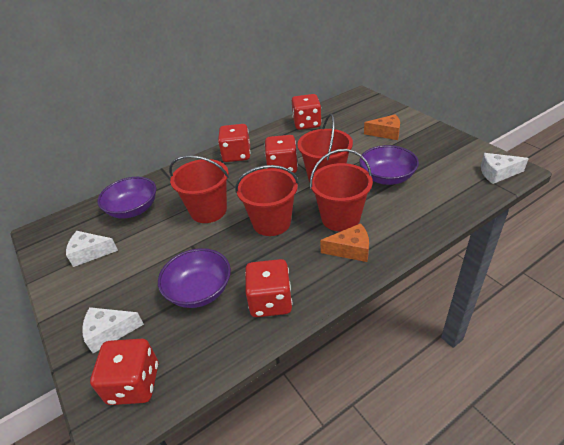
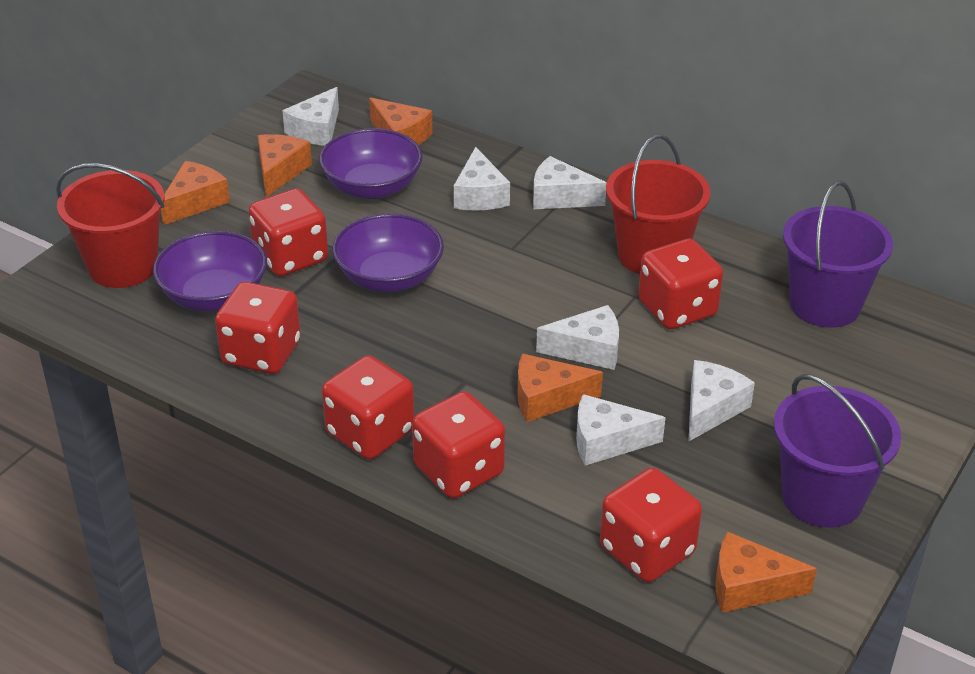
orange cheese: [320,223,369,262] [364,114,400,140] = 2 -> [161,161,230,225] [258,134,312,197] [369,97,433,145] [517,354,603,422] [715,532,817,613] = 5
purple bucket: none = 0 -> [774,374,901,528] [783,181,893,328] = 2
red bucket: [169,155,229,223] [235,165,299,236] [297,114,353,182] [310,149,373,231] = 4 -> [56,163,165,288] [606,134,711,274] = 2
red dice: [90,339,158,405] [218,124,251,162] [245,259,292,317] [265,135,298,173] [292,94,322,130] = 5 -> [215,282,301,374] [249,188,328,276] [322,355,414,460] [412,391,505,498] [600,468,702,582] [638,239,723,329] = 6
white cheese: [66,231,118,267] [82,307,144,353] [481,153,529,184] = 3 -> [282,87,339,146] [454,147,510,211] [533,156,607,209] [536,305,619,370] [576,394,666,466] [688,360,755,442] = 6

